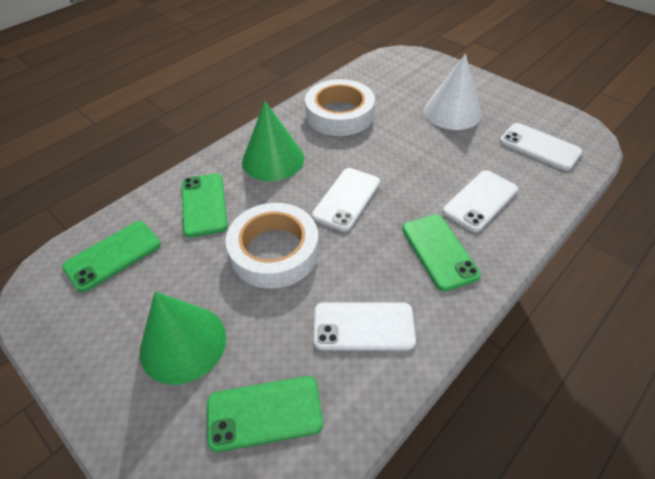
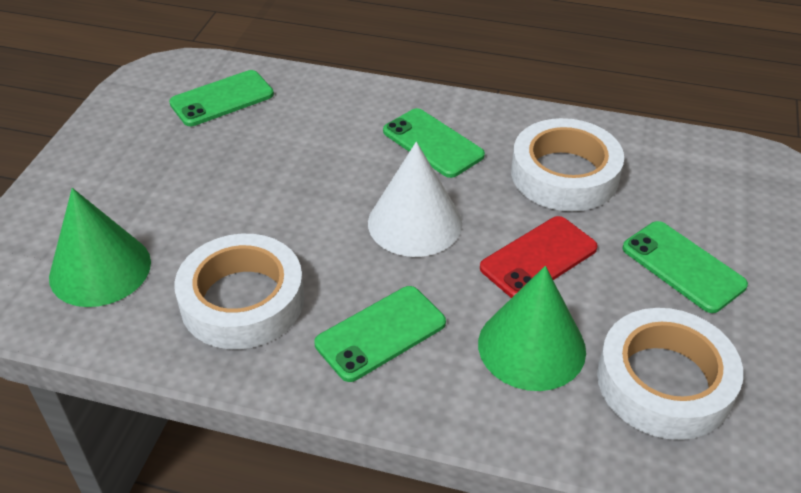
red phone: none = 0 -> [480,216,598,298] = 1
white phone: [312,168,380,232] [314,302,416,351] [443,170,518,232] [500,123,582,171] = 4 -> none = 0
white tape: [226,203,319,289] [305,79,375,136] = 2 -> [174,234,305,349] [511,118,624,211] [597,308,743,440] = 3

